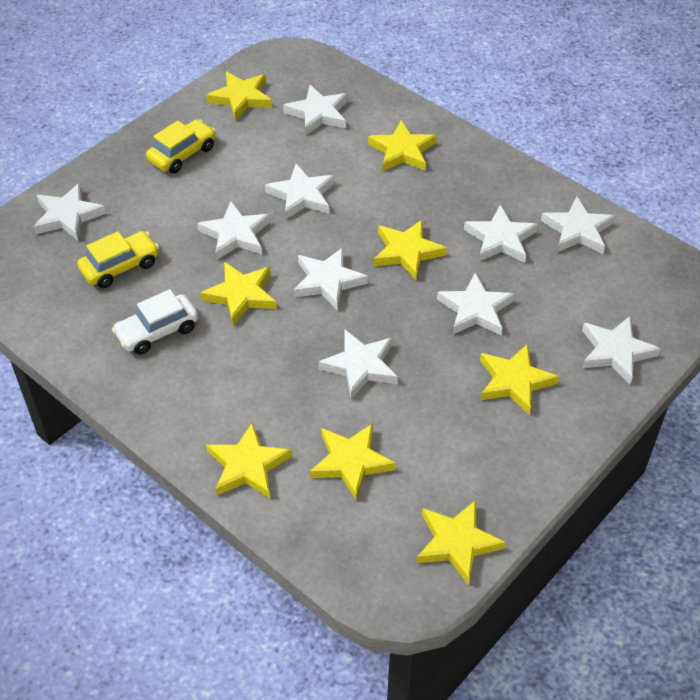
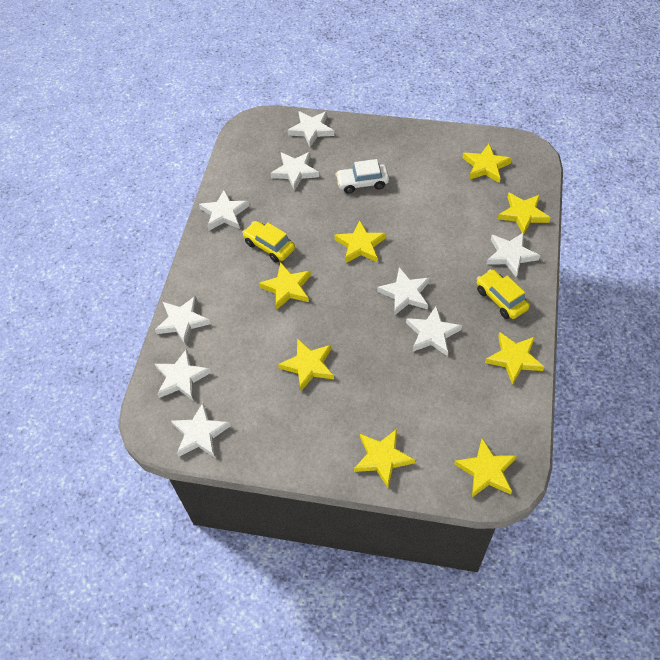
white star: [33,183,106,241] [197,201,270,260] [265,164,335,220] [283,85,348,136] [293,247,368,311] [318,330,398,399] [437,273,515,335] [464,205,538,263] [541,197,615,254] [582,316,661,384] = 10 -> [155,296,211,345] [155,348,211,401] [171,403,231,457] [199,190,249,231] [270,152,319,191] [287,111,334,147] [377,267,430,315] [406,306,462,356] [486,232,540,278] = 9

